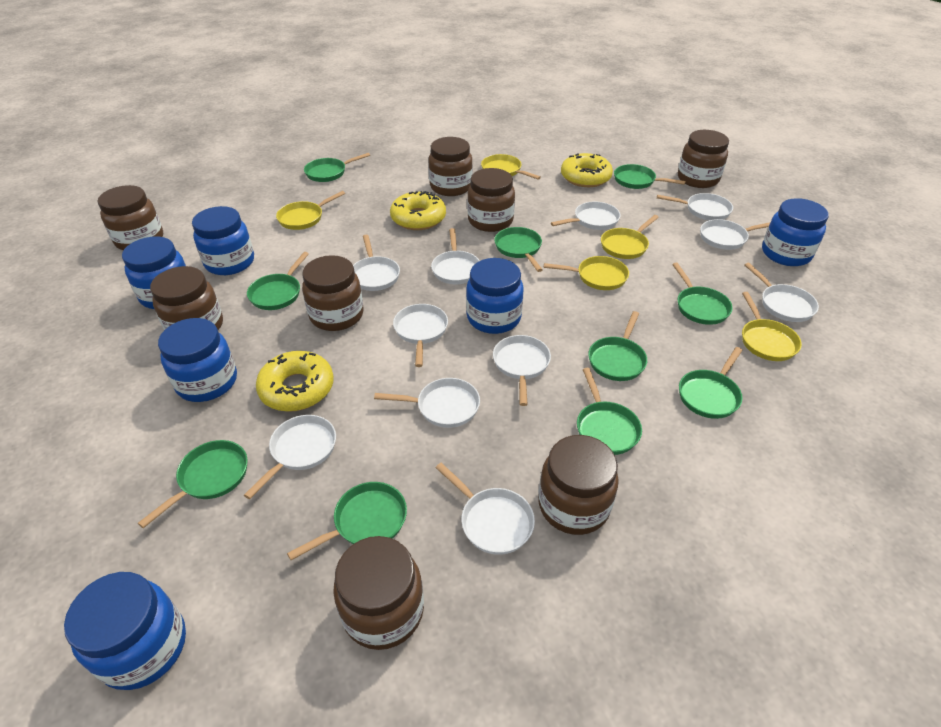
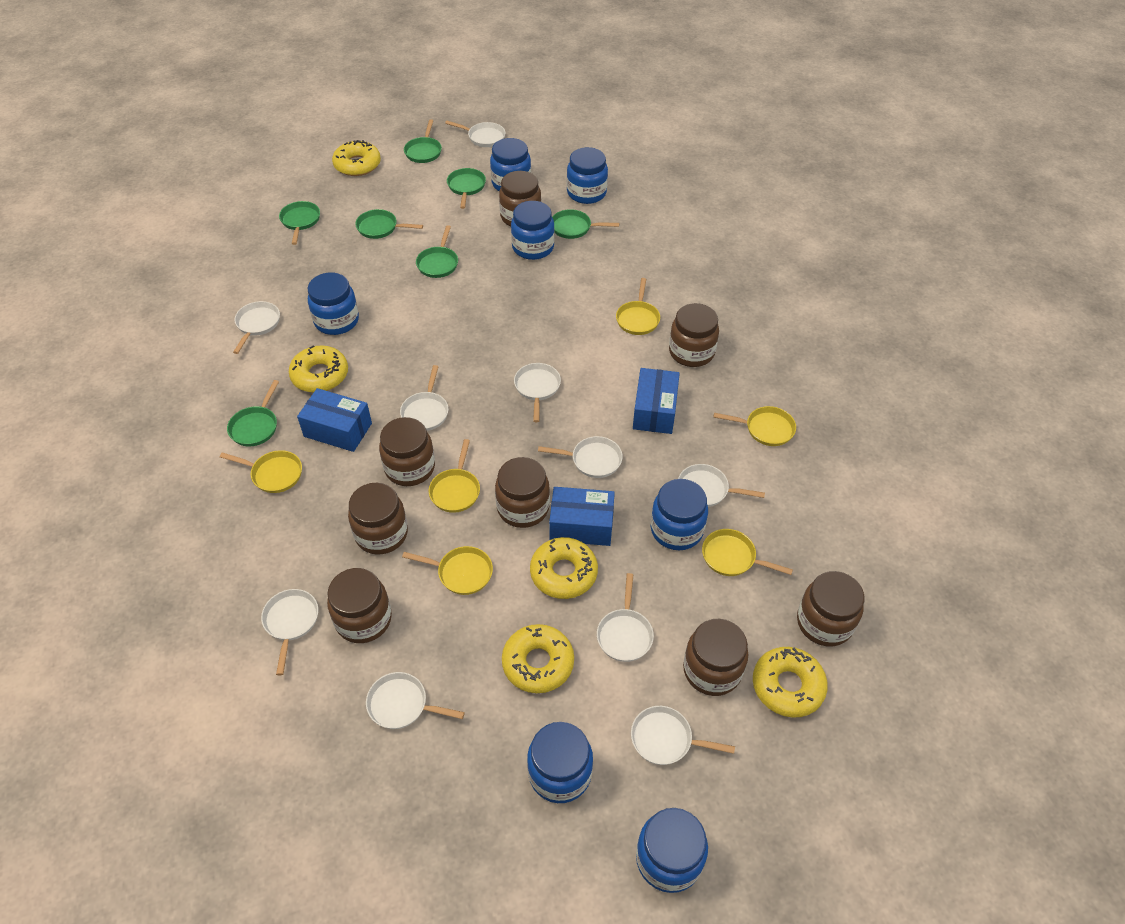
blue box: none = 0 -> [297,388,372,452] [549,487,615,546] [633,368,680,434] = 3
blue jar: [64,572,186,690] [122,236,186,309] [158,318,237,402] [192,206,254,275] [466,258,523,334] [762,198,829,266] = 6 -> [307,272,359,335] [490,138,531,191] [511,201,555,260] [527,722,593,803] [567,147,608,204] [636,808,708,893] [651,479,708,550] = 7
green pan: [138,440,248,528] [247,252,309,310] [287,482,407,560] [304,153,370,182] [494,227,543,272] [577,368,642,455] [588,311,647,381] [614,164,686,189] [672,263,733,325] [679,347,743,419] = 10 -> [227,380,279,446] [279,201,320,245] [355,209,423,239] [404,119,442,163] [416,225,458,278] [447,168,486,209] [552,209,619,239] = 7
white pan: [244,415,336,499] [353,235,400,291] [374,378,480,428] [393,304,448,367] [431,228,480,284] [436,463,535,555] [493,335,551,406] [551,201,620,230] [657,193,733,220] [700,219,770,250] [744,263,819,322] = 11 -> [233,301,280,354] [261,589,318,675] [366,672,465,729] [400,365,449,431] [445,121,505,147] [514,363,561,422] [538,436,623,478] [597,573,654,662] [631,706,735,765] [678,464,765,507] = 10
yellow donut: [256,351,334,412] [390,191,446,230] [561,153,613,187] = 3 -> [289,345,348,393] [332,140,381,176] [502,624,574,693] [530,537,598,599] [753,647,828,718] = 5
yellow pan: [276,191,345,230] [481,154,541,180] [544,256,629,290] [601,215,659,259] [742,292,802,361] = 5 -> [220,450,302,493] [402,546,493,595] [429,439,480,513] [616,278,660,335] [702,529,793,576] [713,406,796,446] = 6

